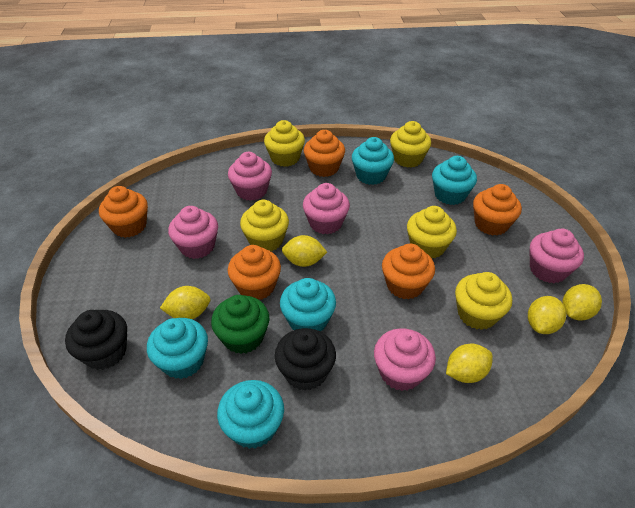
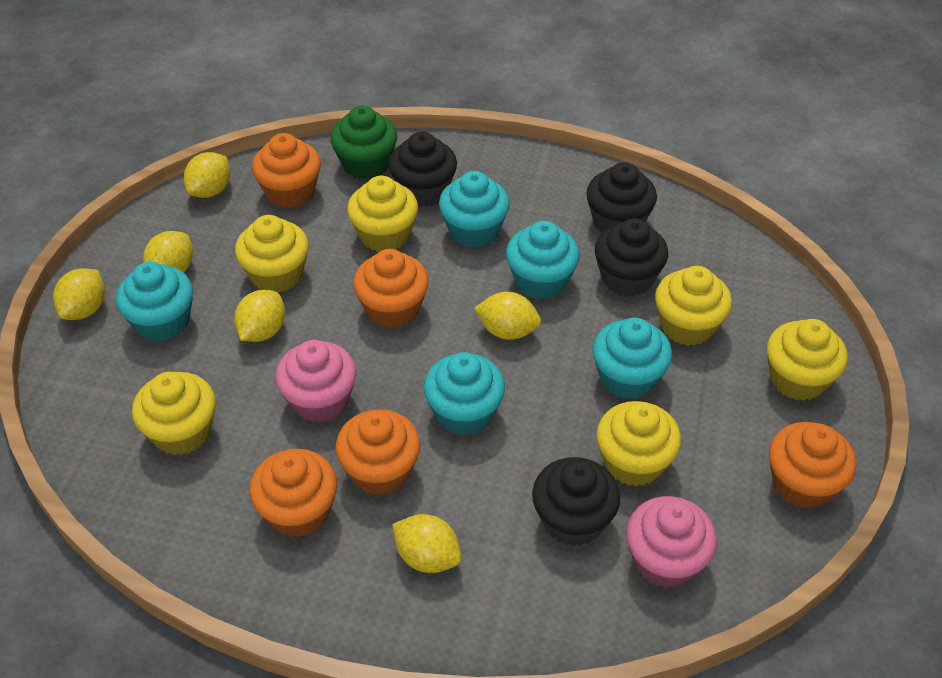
black cupcake: [65,310,127,370] [275,328,336,391] = 2 -> [389,132,457,207] [532,457,620,546] [586,162,657,232] [595,218,668,297] = 4
pink cupcake: [168,206,218,259] [228,152,272,201] [303,183,350,234] [374,328,436,391] [530,229,584,283] = 5 -> [275,340,356,422] [626,496,717,588] = 2
yellow cupcake: [240,200,289,251] [264,120,305,167] [390,121,431,168] [407,206,457,258] [455,272,512,330] = 5 -> [132,372,216,455] [235,215,309,292] [347,176,418,252] [596,401,681,487] [655,266,732,346] [767,319,848,401] = 6
yellow lemon: [160,286,211,319] [282,235,327,267] [446,344,493,383] [528,296,566,334] [562,284,602,321] = 5 -> [53,268,105,320] [143,231,193,273] [184,152,230,198] [234,290,285,342] [392,514,461,573] [474,292,541,340] = 6

